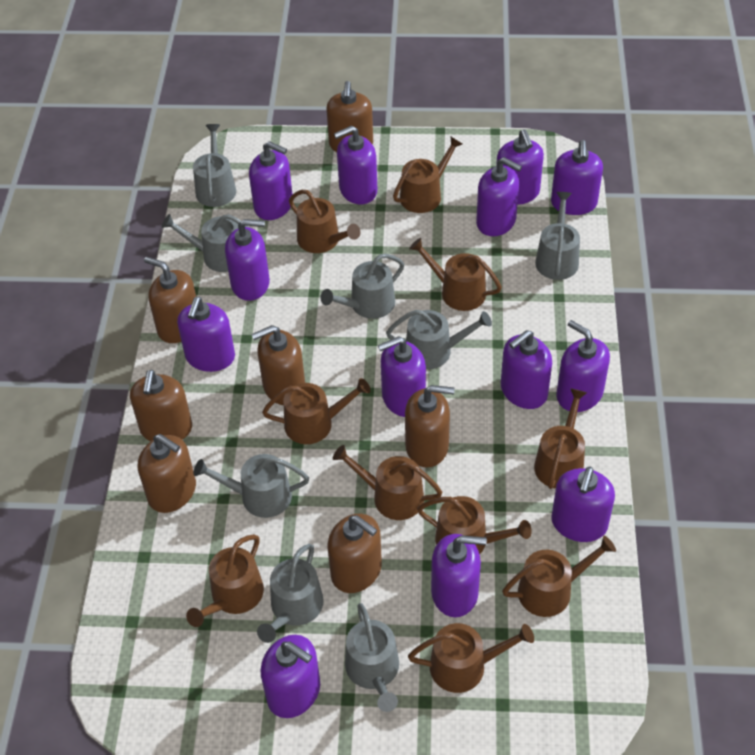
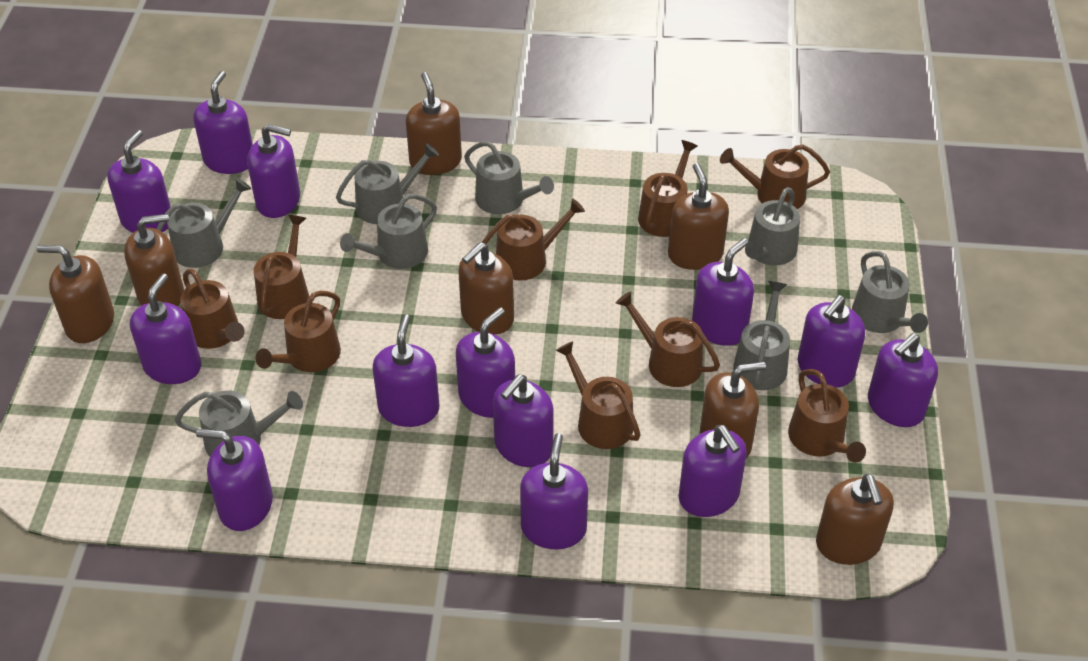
brown watering can: [186,534,264,627] [262,378,371,444] [289,190,361,253] [333,445,442,520] [393,136,462,213] [408,623,534,693] [409,238,502,311] [417,496,532,554] [502,536,616,617] [534,388,587,489] = 10 -> [180,269,245,349] [254,215,309,319] [255,291,341,372] [482,198,585,281] [555,341,641,449] [616,291,720,387] [638,140,698,237] [720,144,830,209] [788,369,866,463] = 9

